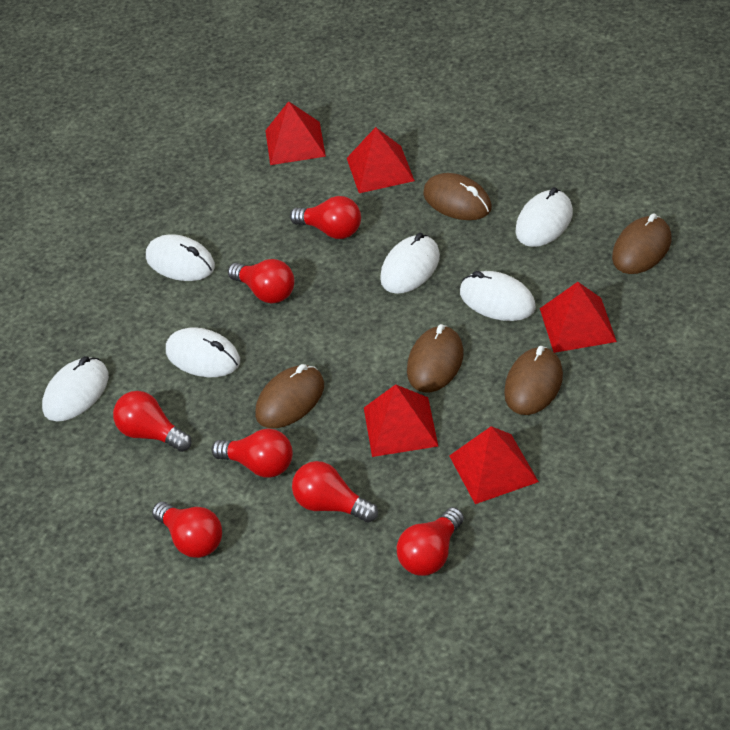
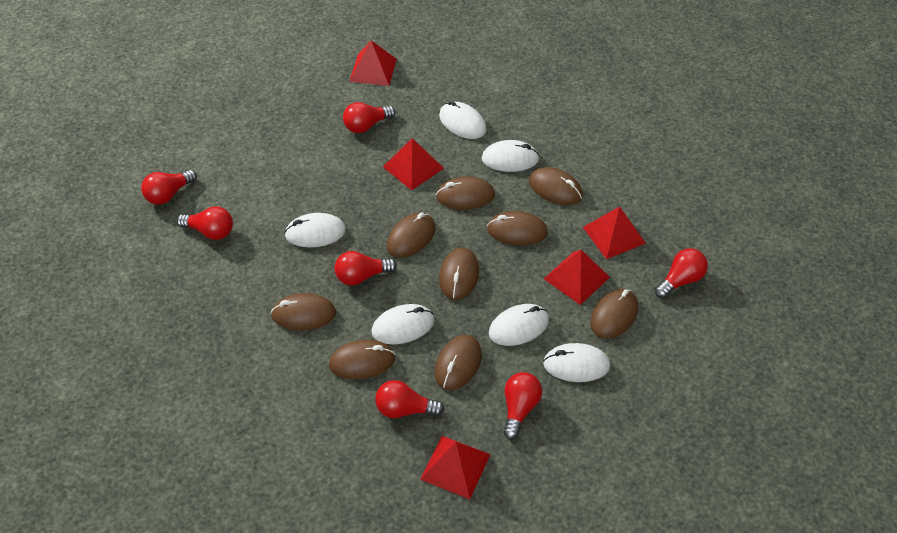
brown mouse: [255,364,324,428] [407,324,464,392] [423,173,492,220] [504,346,563,415] [612,213,672,274] = 5 -> [271,293,336,330] [329,340,395,379] [387,212,435,258] [435,335,482,390] [436,176,495,210] [439,248,479,300] [487,211,548,246] [529,167,583,205] [590,289,638,339] = 9

